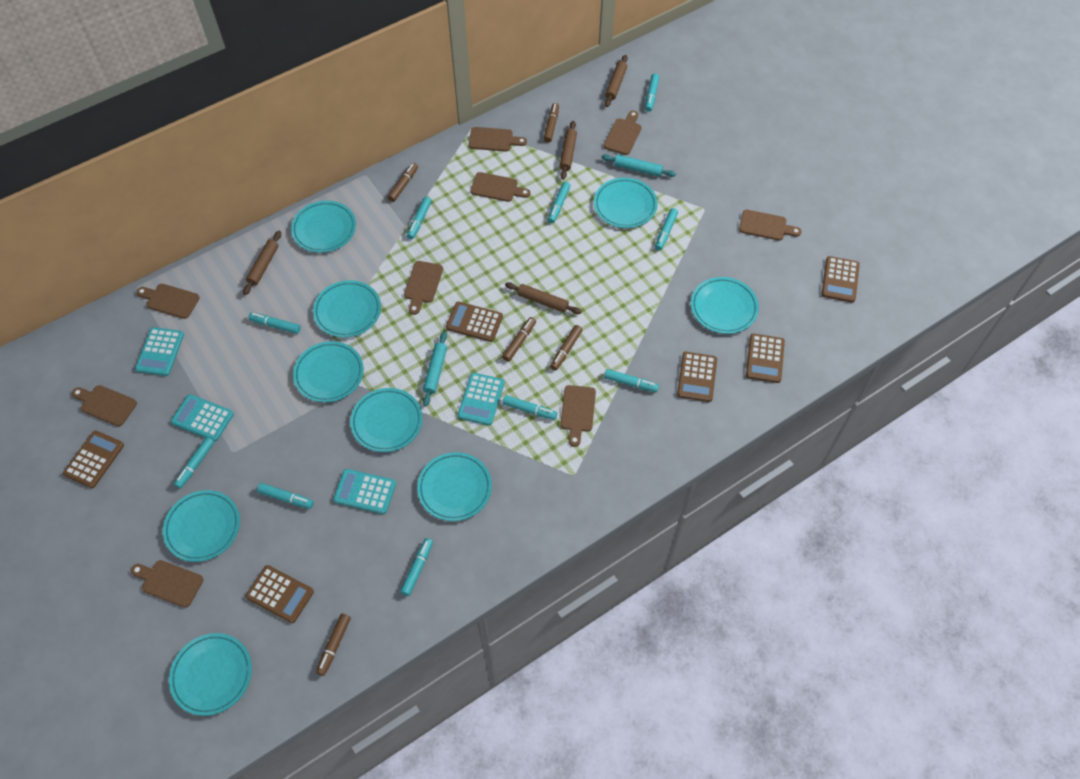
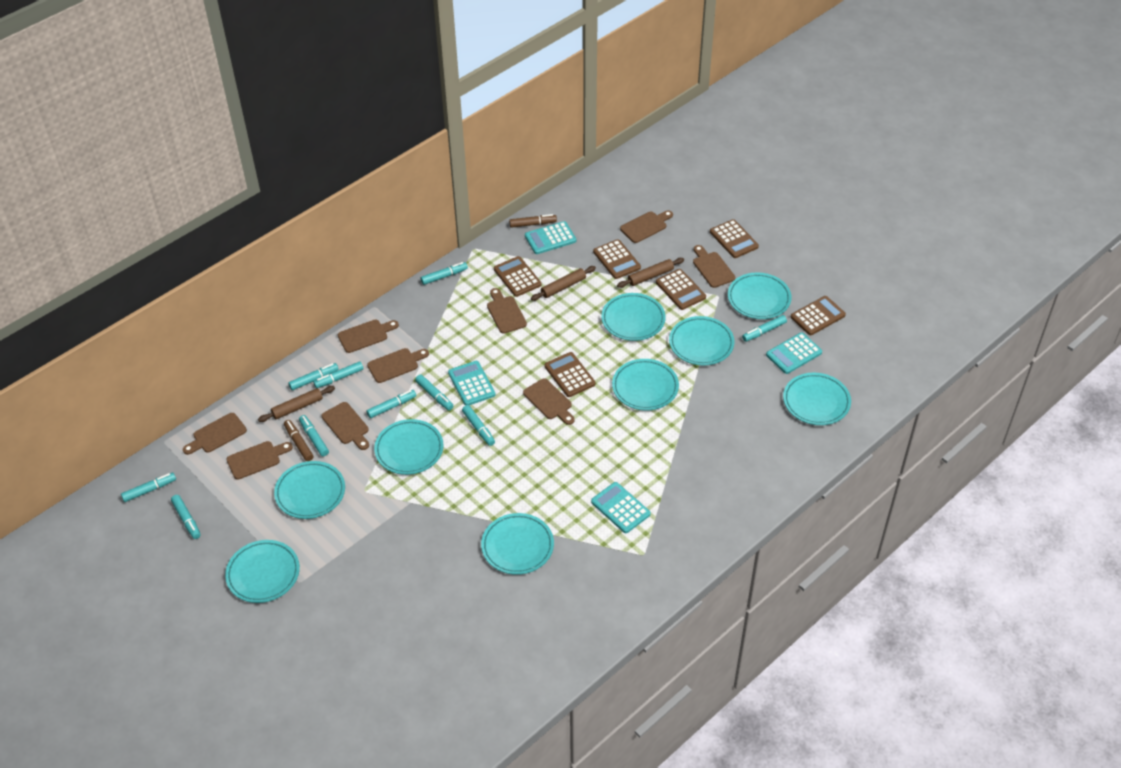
brown marker: [316,614,351,676] [387,163,418,202] [502,317,536,362] [544,103,559,143] [550,325,582,370] = 5 -> [284,420,314,461] [509,214,557,228] = 2
brown rolling pin: [243,231,281,295] [505,282,582,314] [560,121,577,180] [605,55,628,107] = 4 -> [258,386,335,422] [531,266,596,301] [617,258,684,288] = 3
turquoise rolling pin: [423,331,447,406] [601,154,676,177] = 2 -> none = 0

